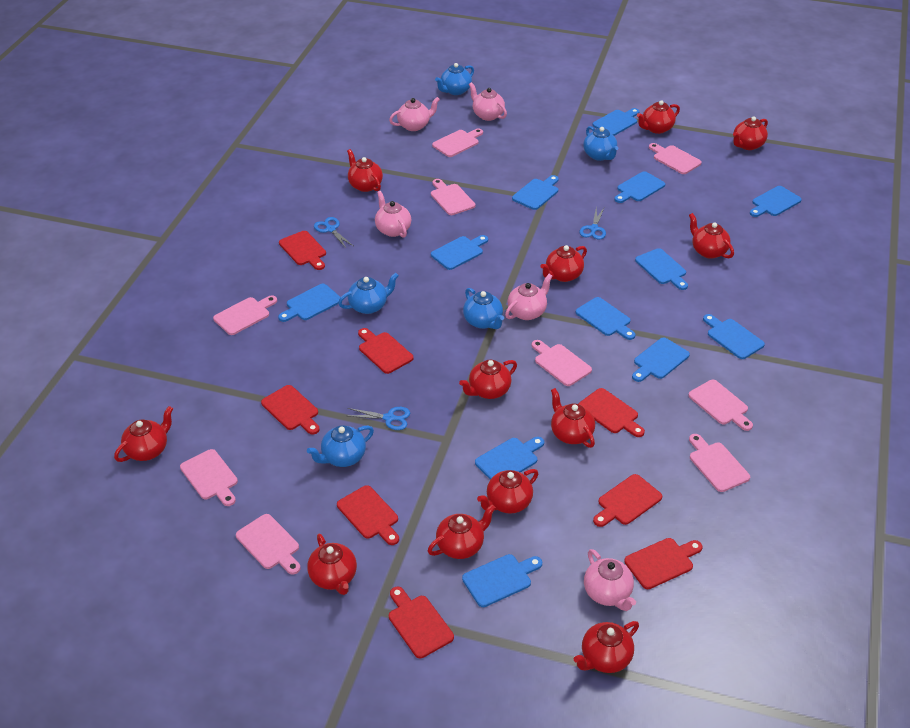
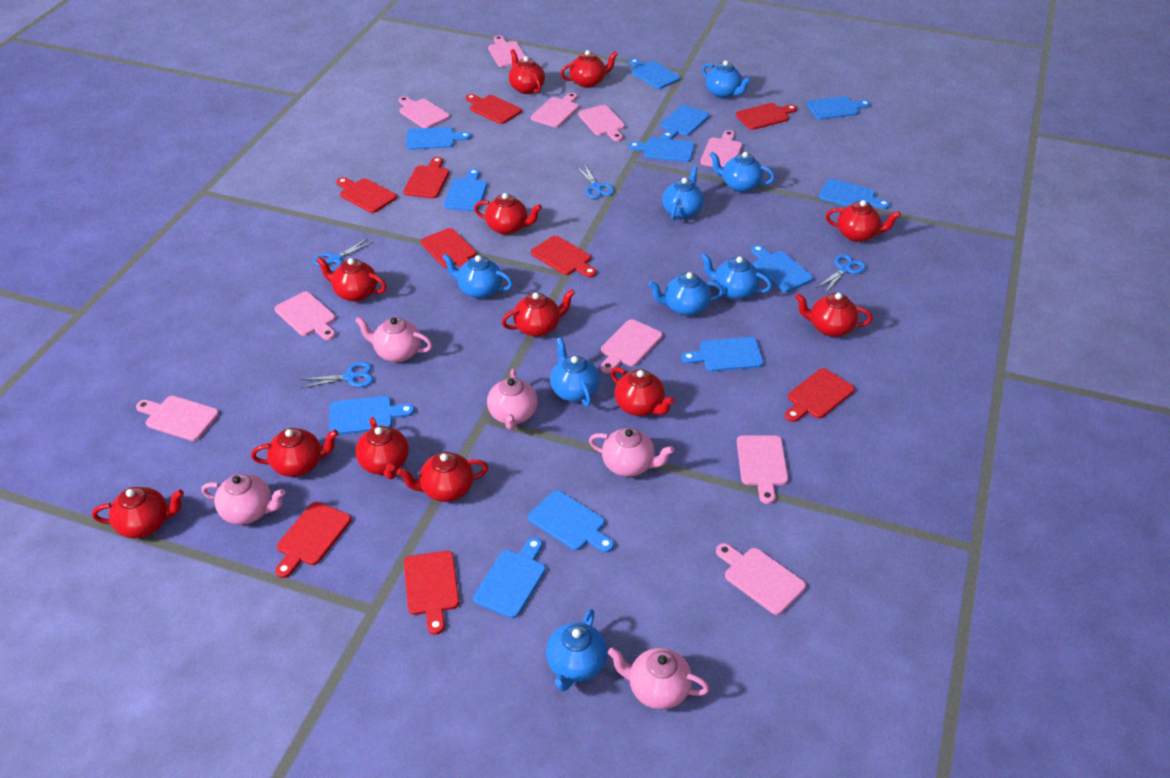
blue scissors: [314,217,353,248] [348,407,410,430] [579,207,606,240] = 3 -> [300,362,373,388] [313,238,373,272] [576,163,614,199] [817,254,866,293] = 4
blue teapot: [307,425,374,467] [338,273,399,314] [435,63,474,95] [463,288,504,329] [583,126,619,161] = 5 -> [442,254,513,299] [546,609,607,691] [550,337,600,407] [648,272,724,316] [662,166,704,220] [701,253,772,300] [702,60,751,98] [709,152,775,193] = 8
pink cutting board: [180,449,238,506] [213,295,277,335] [236,514,301,575] [431,179,475,215] [432,128,483,157] [531,340,592,386] [649,143,702,174] [688,380,753,431] [689,434,750,492] = 9 -> [136,396,219,441] [275,292,335,340] [398,96,450,128] [488,35,525,67] [531,92,579,128] [578,105,625,141] [601,319,662,373] [700,130,742,168] [716,543,806,615] [737,435,788,504] = 10
red cutting board: [261,385,320,435] [279,231,326,270] [337,485,399,545] [358,328,414,374] [389,587,454,658] [578,388,645,437] [593,474,662,527] [624,538,703,589] = 8 -> [275,502,351,578] [337,177,397,213] [403,157,449,198] [404,551,459,635] [421,228,476,268] [466,94,522,124] [531,236,597,278] [736,103,797,130] [785,368,855,422] = 9

